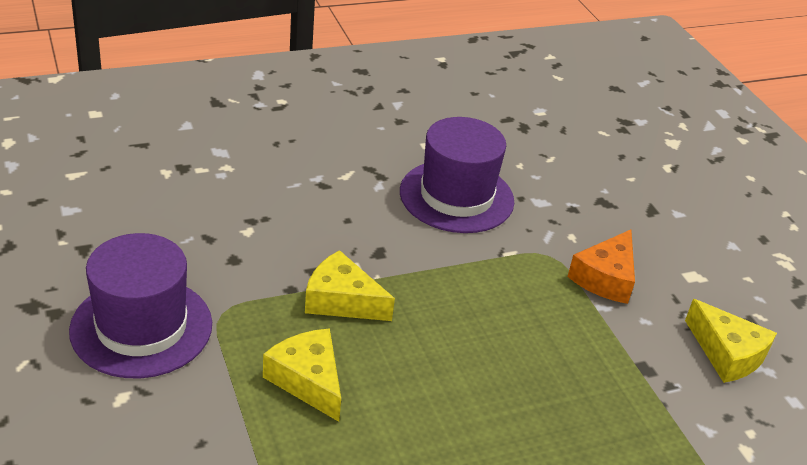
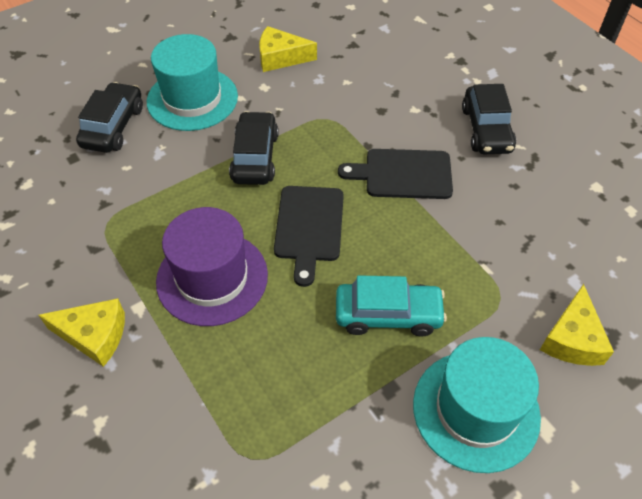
black car: none = 0 -> [76,82,143,153] [229,111,279,185] [462,84,516,154] = 3
black cutting board: none = 0 -> [274,186,344,287] [338,149,453,199] = 2
orange cheese: [567,230,635,304] = 1 -> none = 0
purple hat: [69,233,212,378] [400,117,514,233] = 2 -> [156,207,268,326] = 1
turquoise car: none = 0 -> [336,275,447,337] = 1
turquoise hat: none = 0 -> [147,34,238,131] [413,337,541,473] = 2

